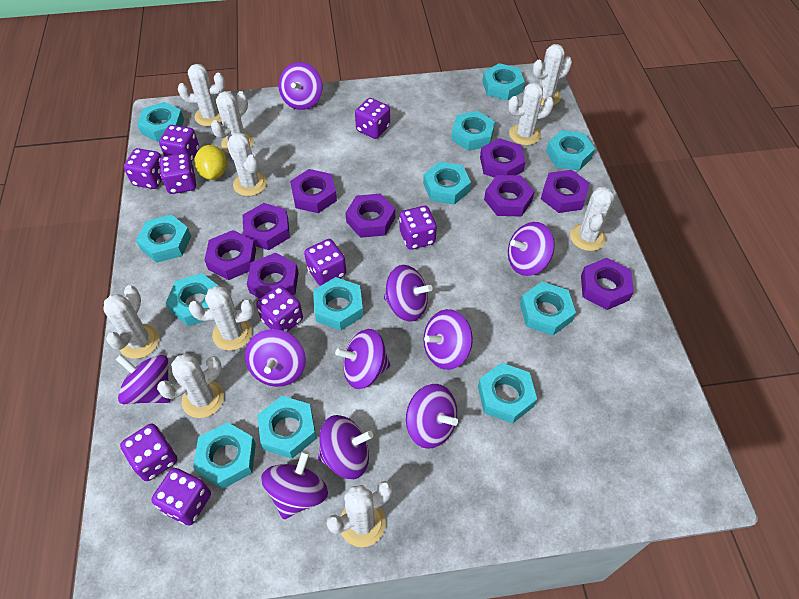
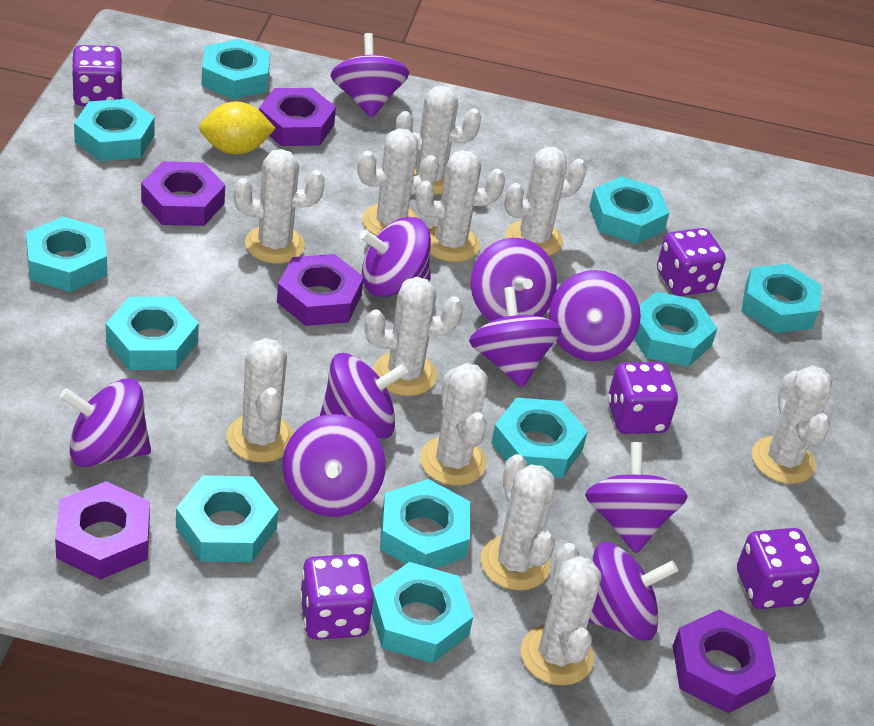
purple dice: [120,424,177,481] [124,148,162,189] [151,468,211,525] [159,125,199,162] [160,153,196,194] [256,285,303,332] [304,239,346,286] [355,98,390,139] [399,206,437,250] = 9 -> [72,45,123,106] [300,554,374,640] [608,362,678,434] [657,228,726,296] [737,528,819,609] = 5
purple nut: [204,230,256,280] [243,203,290,250] [247,253,299,299] [290,169,337,213] [345,193,395,238] [480,138,526,178] [484,175,535,217] [541,170,590,213] [581,258,634,310] = 9 -> [55,481,150,580] [141,161,225,226] [259,88,336,146] [277,254,364,326] [673,610,776,713] = 5
turquoise nut: [136,214,191,263] [137,102,184,142] [166,273,220,326] [193,422,256,489] [257,396,316,459] [313,277,363,331] [423,161,471,205] [451,111,495,151] [478,363,537,424] [482,63,525,101] [520,282,576,336] [546,130,595,171] = 12 -> [26,216,107,292] [74,98,155,161] [106,297,199,370] [176,475,279,562] [202,39,270,99] [372,562,473,663] [380,479,470,569] [491,398,588,478] [589,176,669,244] [634,292,717,367] [741,264,822,333] = 11
white cactus: [103,285,159,359] [157,354,224,418] [178,64,225,126] [189,286,255,351] [211,91,254,154] [227,132,267,196] [327,481,392,547] [508,82,554,145] [533,44,572,106] [570,187,614,251] = 10 -> [227,338,294,462] [234,149,325,264] [357,128,439,236] [365,277,463,396] [396,86,481,195] [415,150,505,262] [420,363,488,485] [481,454,555,590] [504,147,587,256] [521,543,602,686] [752,366,833,484] = 11

